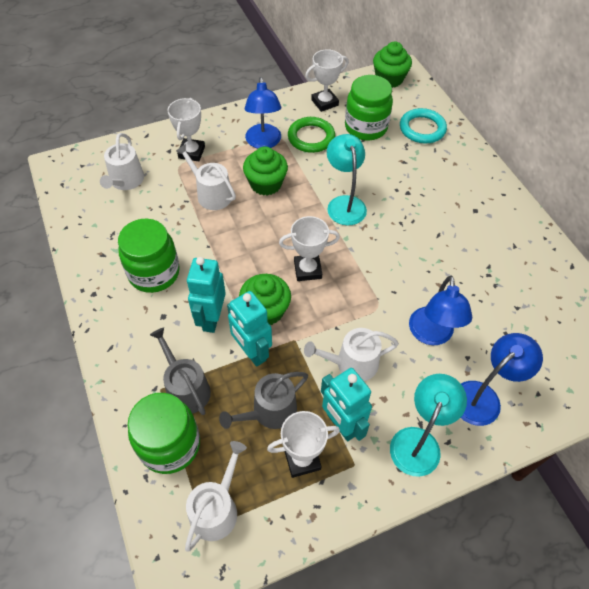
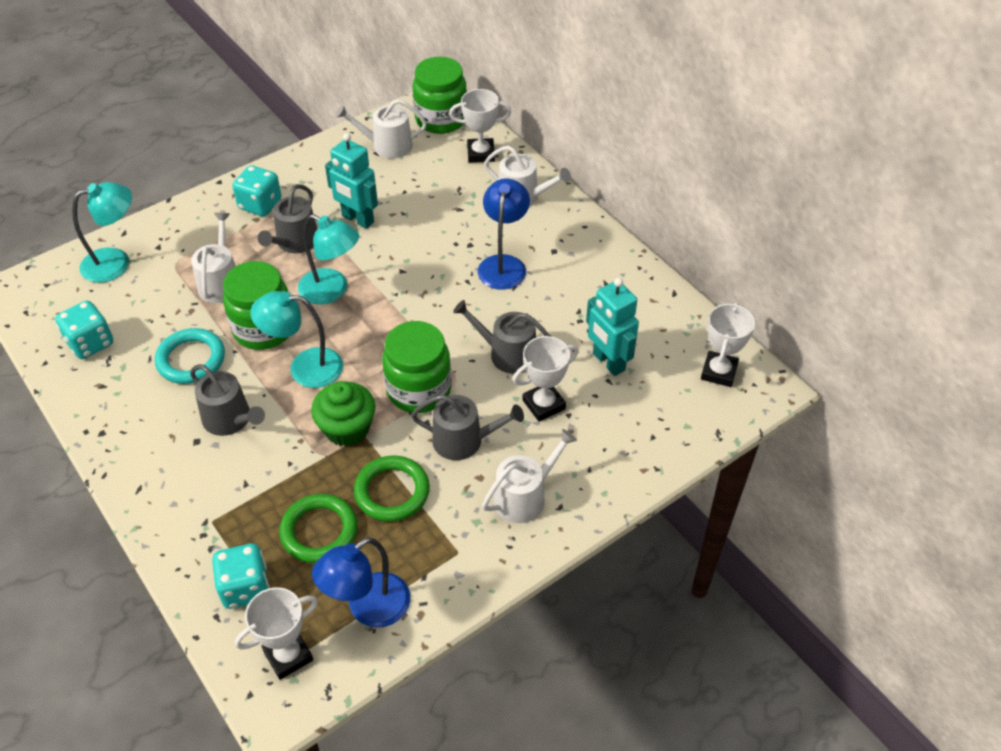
blue lamp: [244,77,281,148] [409,276,473,345] [460,333,543,426] = 3 -> [312,537,410,628] [478,179,530,290] = 2
green cupcake: [239,274,291,325] [243,146,288,196] [373,41,412,88] = 3 -> [311,381,375,446] = 1
green ring: [288,117,335,153] = 1 -> [279,494,358,563] [354,456,430,522] = 2
grey watering can: [150,328,211,415] [219,372,308,429] = 2 -> [190,364,265,436] [258,184,317,253] [411,395,524,460] [453,300,550,374] = 4
turquoise dice: none = 0 -> [55,301,113,359] [212,543,270,609] [232,165,281,216] = 3
turquoise lamp: [327,134,367,226] [390,374,467,477] = 2 -> [72,182,132,283] [250,291,343,388] [298,214,359,305] = 3
turquoise robot: [187,257,226,333] [227,291,272,367] [321,368,372,442] = 3 -> [325,133,378,229] [586,278,639,376] = 2

